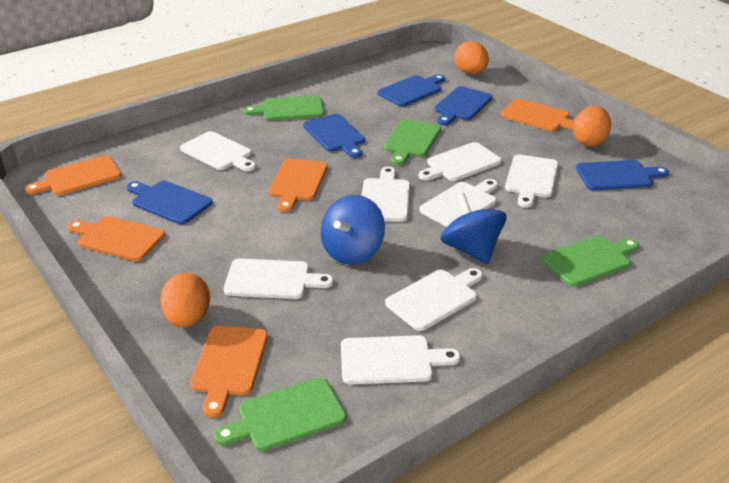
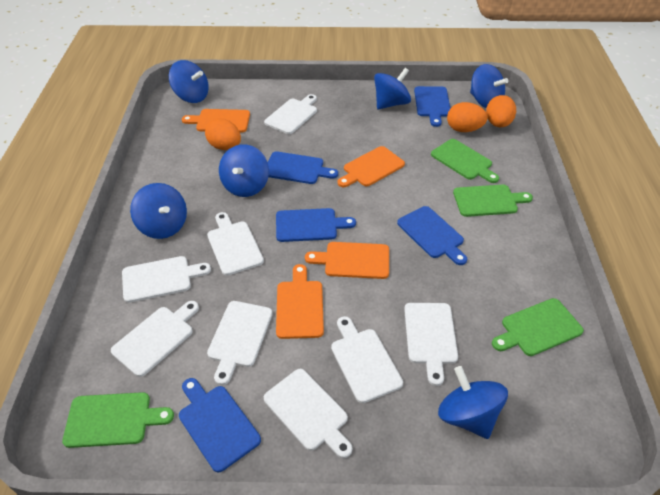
blue spinning top: [321,195,385,264] [440,193,507,264] = 2 -> [130,183,187,239] [169,60,209,103] [219,144,269,197] [374,68,411,109] [438,366,508,439] [470,64,508,108] = 6
orange cutting board: [25,155,122,195] [68,216,165,261] [190,326,268,418] [269,158,328,212] [501,98,575,131] = 5 -> [182,109,250,133] [276,264,324,339] [305,242,389,279] [338,146,405,187] = 4

